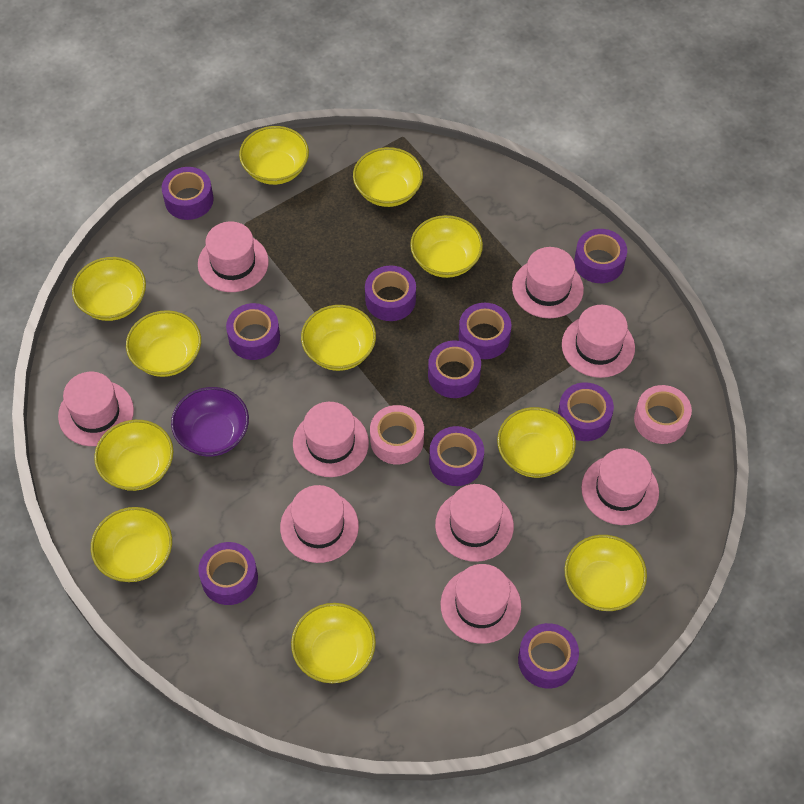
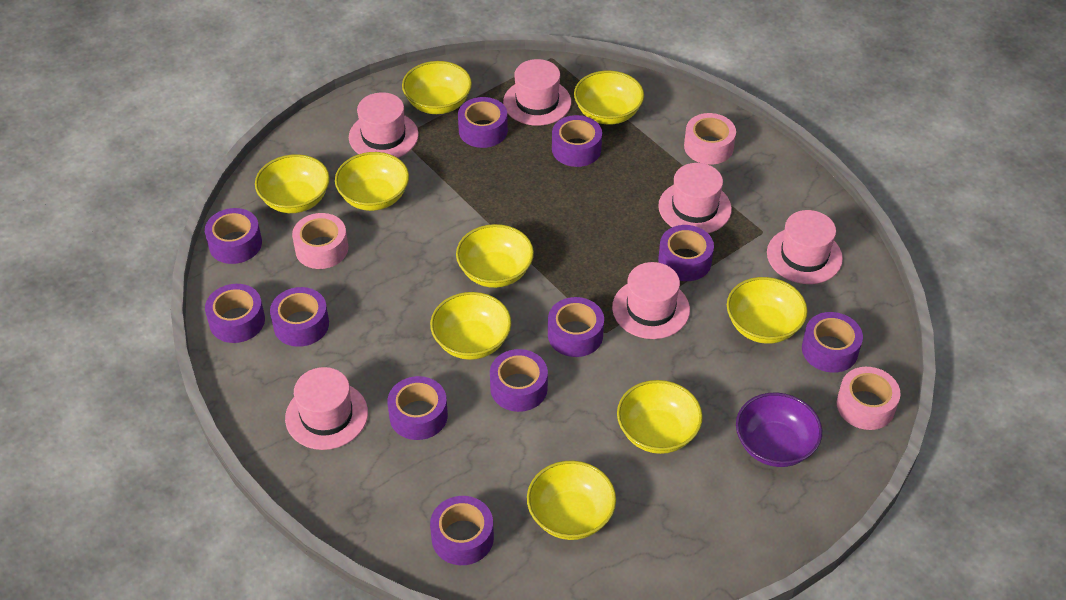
pink hat: [58,372,134,446] [198,221,269,292] [280,485,359,563] [293,402,369,477] [435,484,514,562] [441,564,521,644] [512,247,584,318] [562,305,635,378] [581,448,659,525] = 9 -> [285,367,368,450] [349,92,419,158] [503,59,571,126] [612,262,690,339] [658,163,732,233] [767,210,843,284] = 6
pink tape: [370,405,424,464] [634,385,692,444] = 2 -> [292,213,348,269] [684,113,736,165] [837,367,901,430] = 3
purple tape: [162,167,214,220] [198,542,258,605] [226,303,280,360] [365,265,416,321] [428,340,481,398] [429,426,484,486] [459,303,511,359] [518,623,579,689] [558,383,614,441] [574,229,627,283] = 10 -> [205,208,262,264] [205,284,265,343] [270,287,329,347] [387,376,448,440] [430,496,494,565] [458,97,508,148] [490,349,548,412] [548,297,604,357] [552,115,602,167] [658,225,714,281] [802,312,863,373] = 11
yellow bowl: [72,257,146,321] [91,507,172,582] [94,420,173,491] [126,310,201,377] [239,126,309,185] [291,603,376,683] [301,305,376,371] [353,147,423,207] [410,215,483,278] [497,407,576,478] [564,535,647,611] = 11 -> [255,154,330,213] [335,152,409,211] [402,61,472,114] [430,292,511,360] [456,224,534,288] [527,460,616,540] [574,71,644,125] [617,380,703,454] [727,277,807,344] = 9

